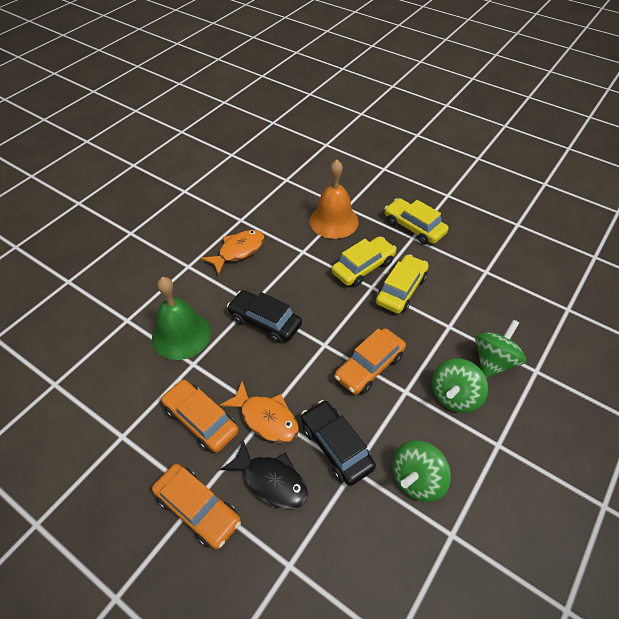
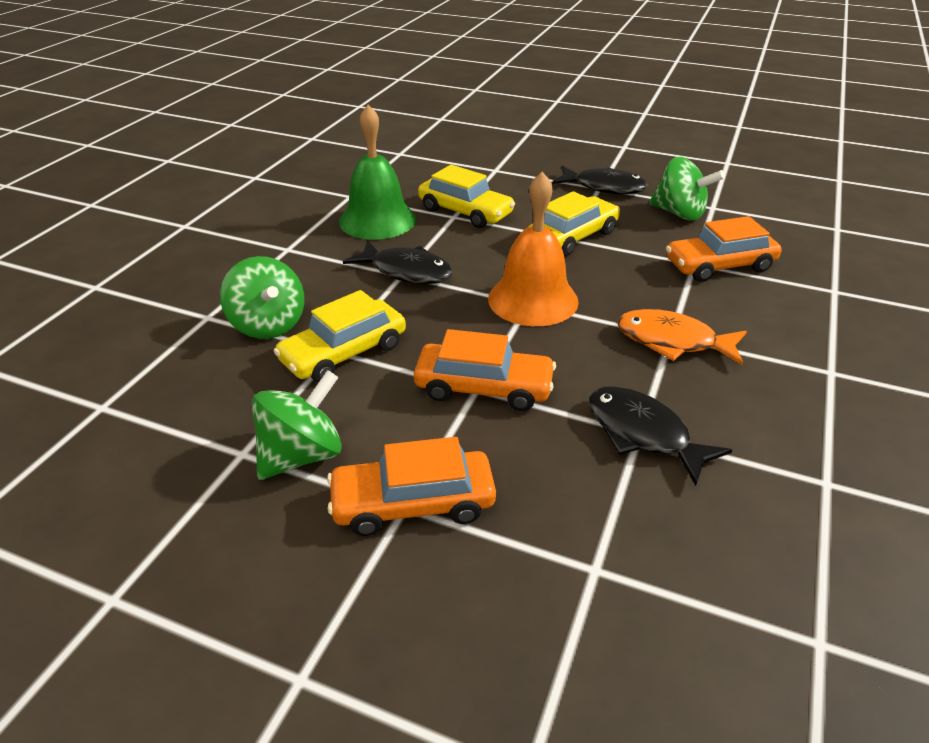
black car: [227,290,302,343] [301,400,376,486] = 2 -> none = 0
black fish: [220,441,308,510] = 1 -> [343,241,453,284] [552,166,648,194] [589,386,732,486] = 3
orange fish: [201,230,265,275] [219,381,299,443] = 2 -> [617,309,747,365] = 1

